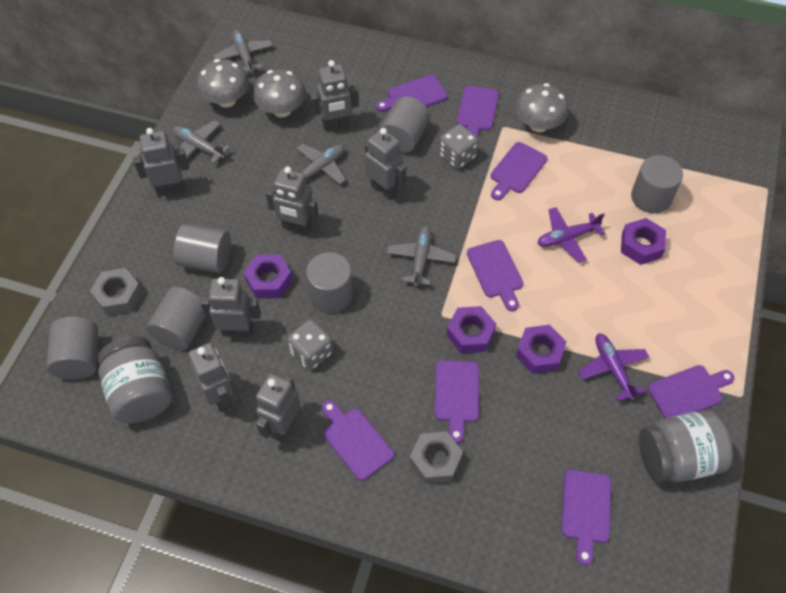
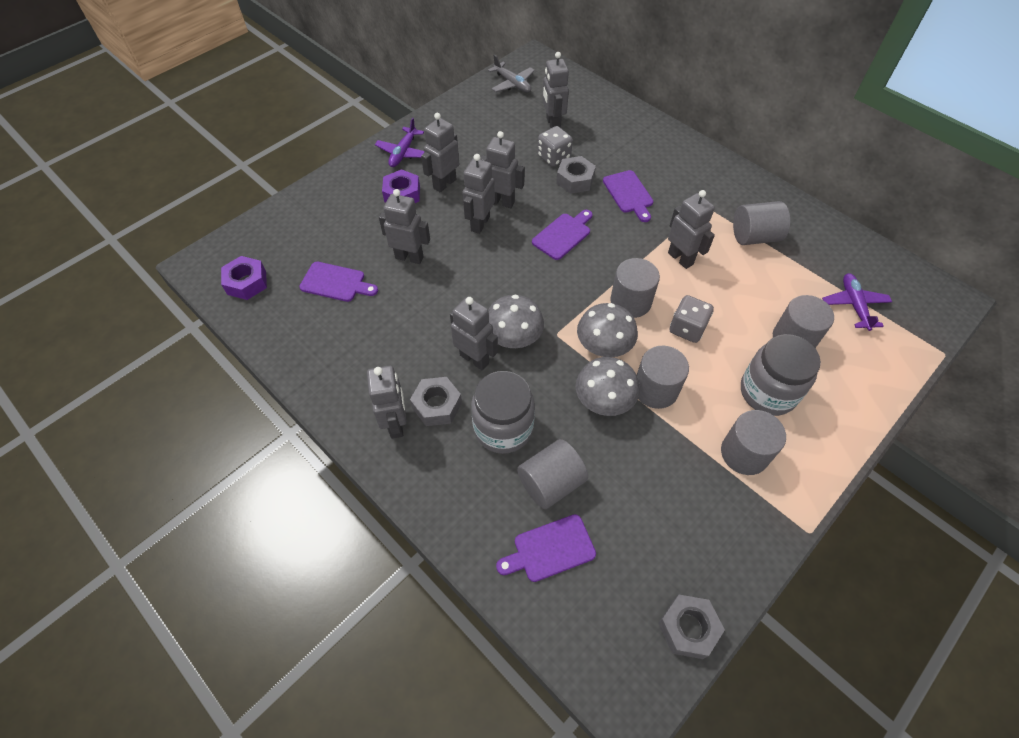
grey nut: [90,268,143,316] [410,431,463,484] = 2 -> [410,377,462,426] [556,156,596,194] [658,595,725,659] = 3
grey plane: [173,120,230,164] [213,30,273,74] [296,144,346,187] [387,226,456,287] = 4 -> [488,55,535,93] = 1
grey robot: [133,128,189,197] [188,343,234,412] [201,277,261,337] [256,374,301,442] [266,167,318,235] [310,60,359,131] [365,128,406,200] = 7 -> [367,366,407,439] [379,189,430,264] [421,113,459,192] [450,297,498,370] [462,154,495,234] [480,131,525,208] [542,52,569,128] [668,190,715,269] = 8
purple cutting board: [322,400,394,481] [376,75,447,112] [435,360,479,443] [456,86,499,138] [467,240,523,311] [491,142,547,200] [561,470,611,566] [648,365,735,418] = 8 -> [299,262,378,302] [496,514,596,582] [532,210,593,260] [603,170,653,222] = 4
purple nut: [243,254,293,299] [446,306,496,353] [516,325,566,374] [621,218,666,265] = 4 -> [221,256,267,300] [382,169,420,203] = 2

